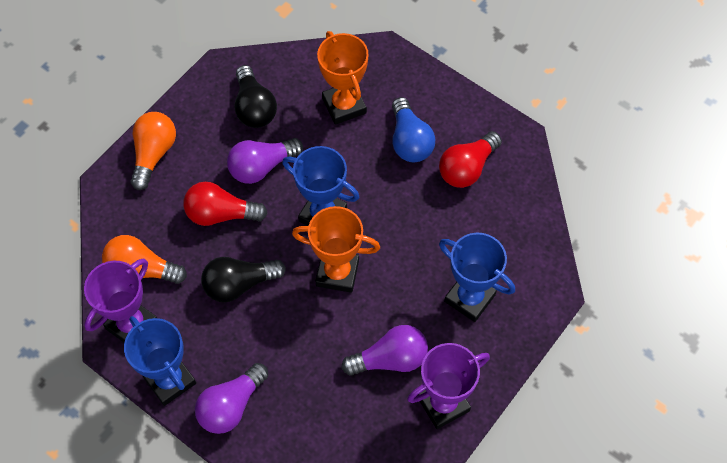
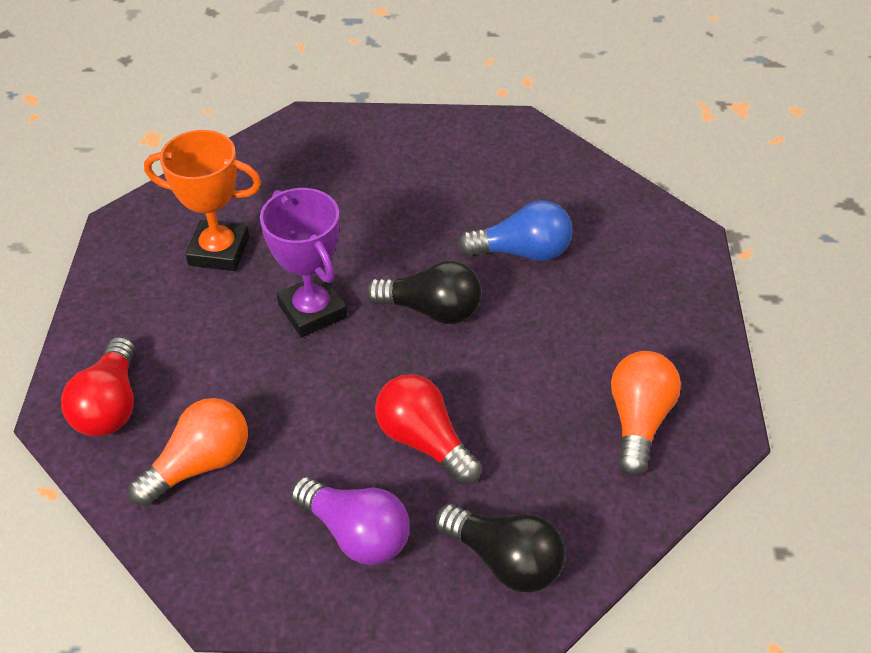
blue trophy: [124,316,196,406] [282,146,359,226] [439,233,515,322] = 3 -> none = 0
orange trophy: [292,206,380,293] [317,31,369,125] = 2 -> [144,130,262,271] = 1
purple light bulb: [195,363,269,434] [227,138,303,184] [341,325,428,376] = 3 -> [290,477,410,565] = 1
purple trophy: [84,259,157,343] [407,343,490,429] = 2 -> [260,188,347,337] = 1

